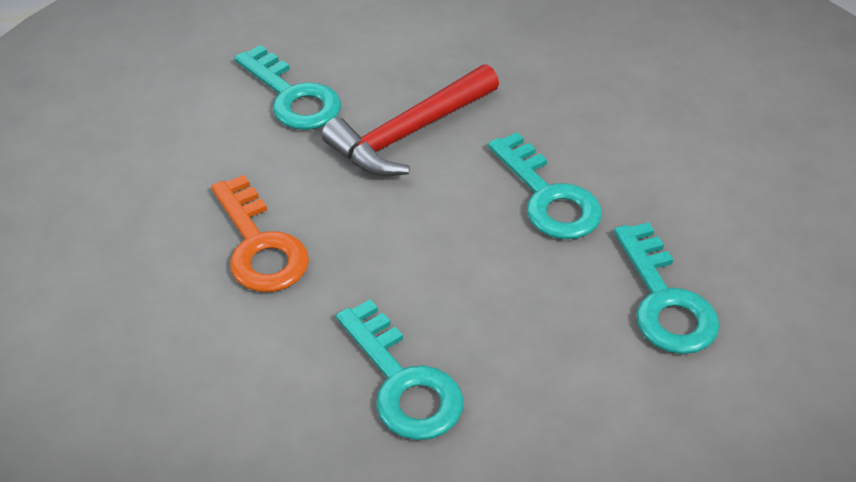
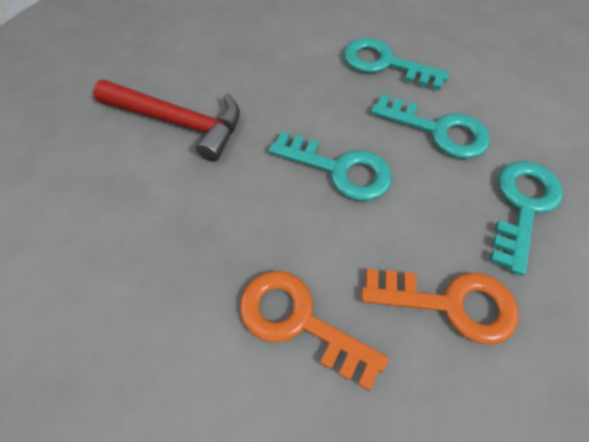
orange key: [211,175,309,292] = 1 -> [240,271,389,391] [361,269,519,345] = 2

